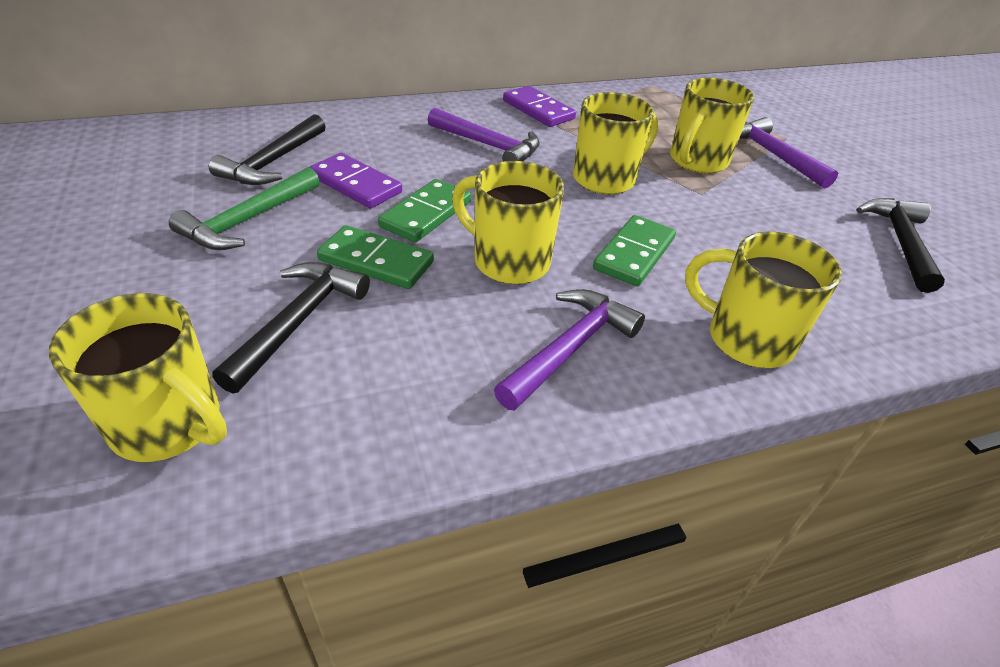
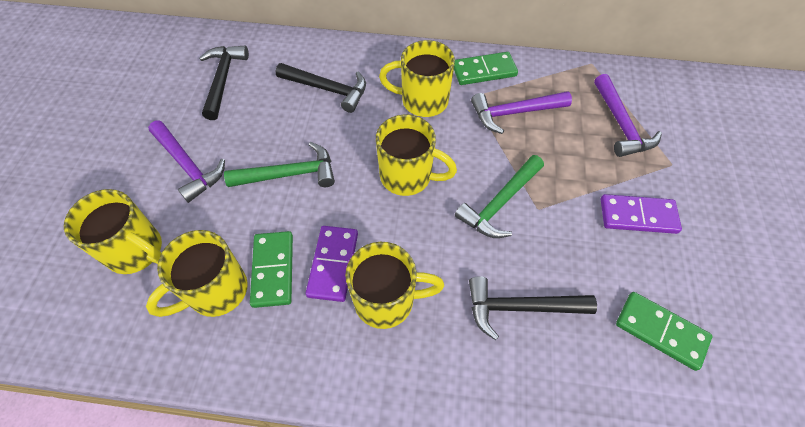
green hammer: [169,167,320,250] = 1 -> [224,142,335,187] [455,155,544,238] = 2

